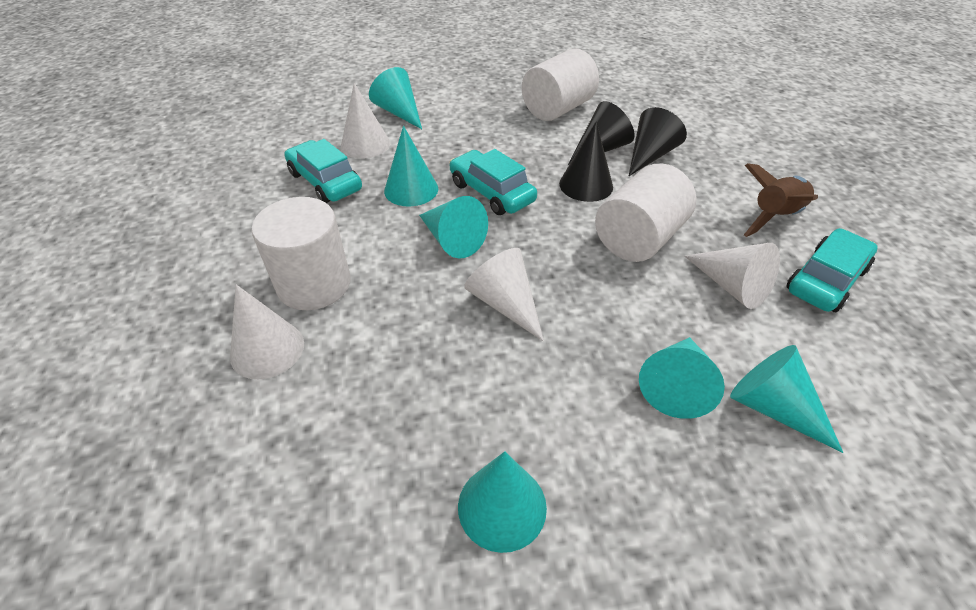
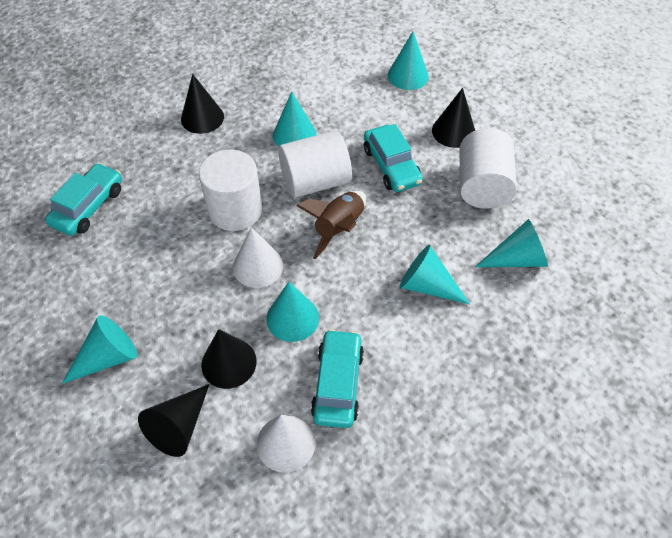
black cone: [559,121,613,202] [568,101,635,165] [629,107,687,176] = 3 -> [138,384,209,457] [181,74,224,134] [201,329,257,389] [432,88,475,148] = 4
white cone: [230,285,304,379] [341,83,390,159] [464,248,544,341] [684,243,780,309] = 4 -> [233,227,283,288] [257,415,316,473] = 2

